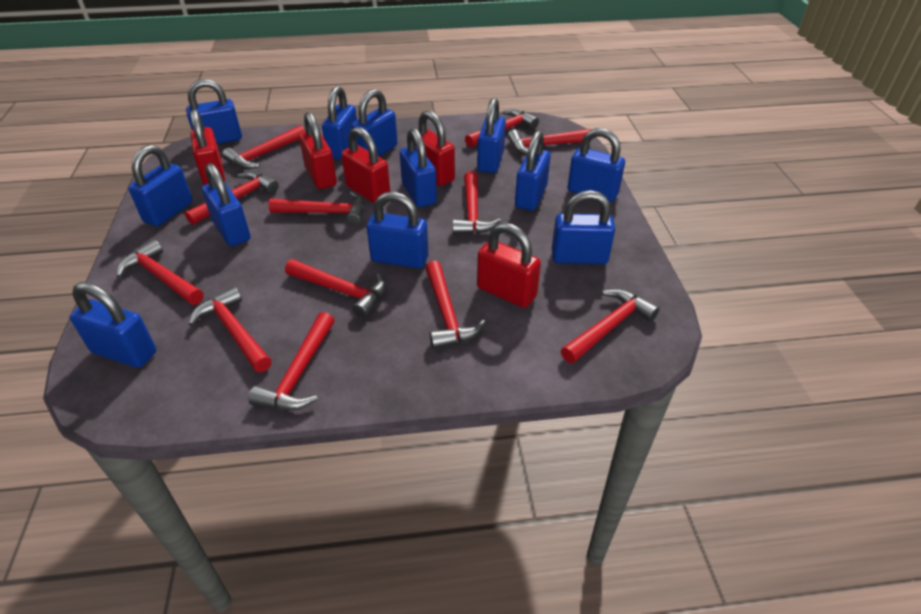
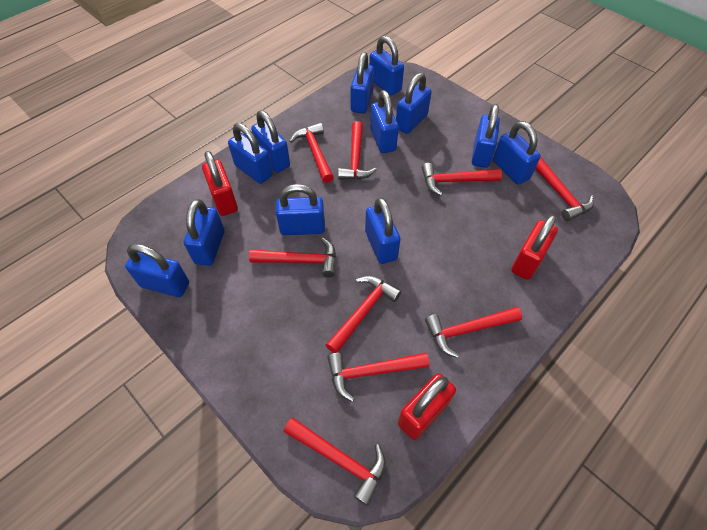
red hammer: [116,240,204,305] [185,171,279,225] [189,286,272,372] [222,125,305,169] [248,312,334,410] [268,192,364,226] [285,259,386,318] [425,261,486,349] [452,171,501,234] [465,109,539,147] [507,129,591,155] [561,289,660,363] = 12 -> [249,238,336,277] [284,418,386,506] [290,123,334,183] [326,276,401,353] [327,353,429,402] [338,121,377,180] [422,163,502,196] [425,307,522,358] [535,156,594,221] = 9
red padlock: [190,109,225,185] [299,112,337,189] [341,127,390,203] [415,110,455,186] [477,223,541,308] = 5 -> [202,151,238,216] [398,373,456,440] [511,214,558,280] = 3

